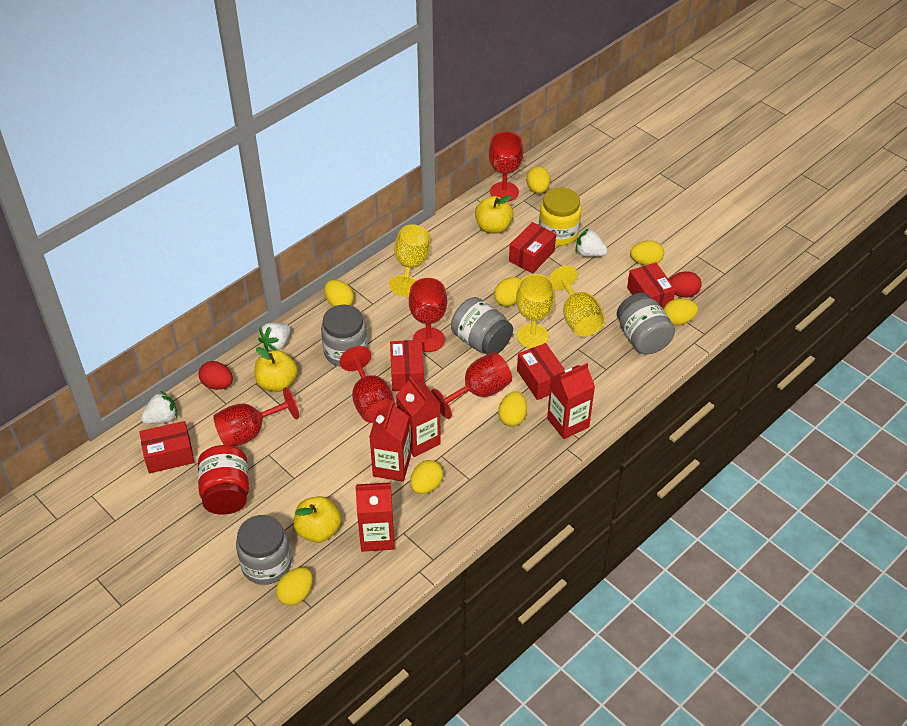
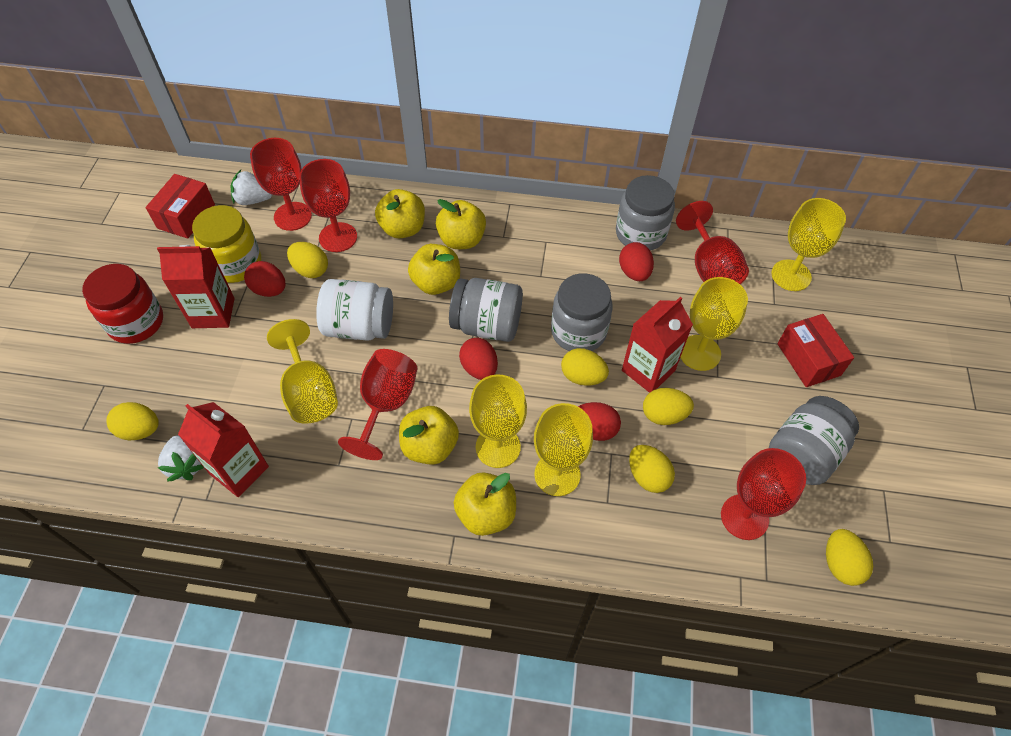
red box: [139,421,195,473] [390,340,424,391] [509,222,556,273] [517,343,565,400] [627,263,676,309] = 5 -> [145,174,215,239] [777,314,854,387] = 2
red carton: [355,482,395,552] [369,401,411,482] [396,377,441,457] [547,363,595,439] = 4 -> [157,245,235,328] [178,402,269,497] [622,297,693,393] = 3
red egg: [198,361,233,390] [669,271,702,297] = 2 -> [244,261,285,297] [459,338,498,380] [578,402,621,441] [619,242,654,281] = 4
white jar: none = 0 -> [316,279,393,341] = 1
white strawberry: [141,391,178,424] [258,323,291,352] [576,229,608,257] = 3 -> [158,435,204,482] [231,170,272,205] = 2
yellow apple: [255,347,298,392] [294,496,341,543] [475,195,514,234] = 3 -> [375,189,425,238] [399,406,459,465] [408,244,460,295] [436,199,486,249] [454,472,516,536] = 5
yellow egg: [276,567,313,606] [324,280,354,307] [410,460,443,494] [494,277,521,306] [498,391,527,426] [526,166,550,194] [630,240,664,265] [663,298,698,325] = 8 -> [106,402,159,440] [287,242,328,278] [561,348,609,386] [629,445,675,493] [643,388,694,425] [826,529,873,586] = 6
yellow goblet: [389,224,430,297] [516,274,555,348] [549,265,605,337] = 3 -> [267,319,338,424] [469,374,527,468] [534,403,593,496] [680,277,748,371] [771,198,846,291] = 5

